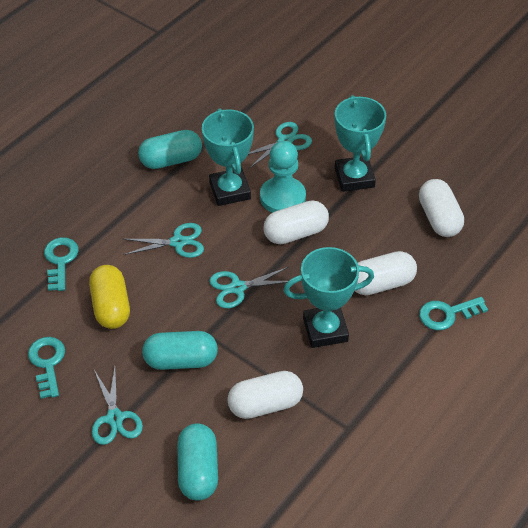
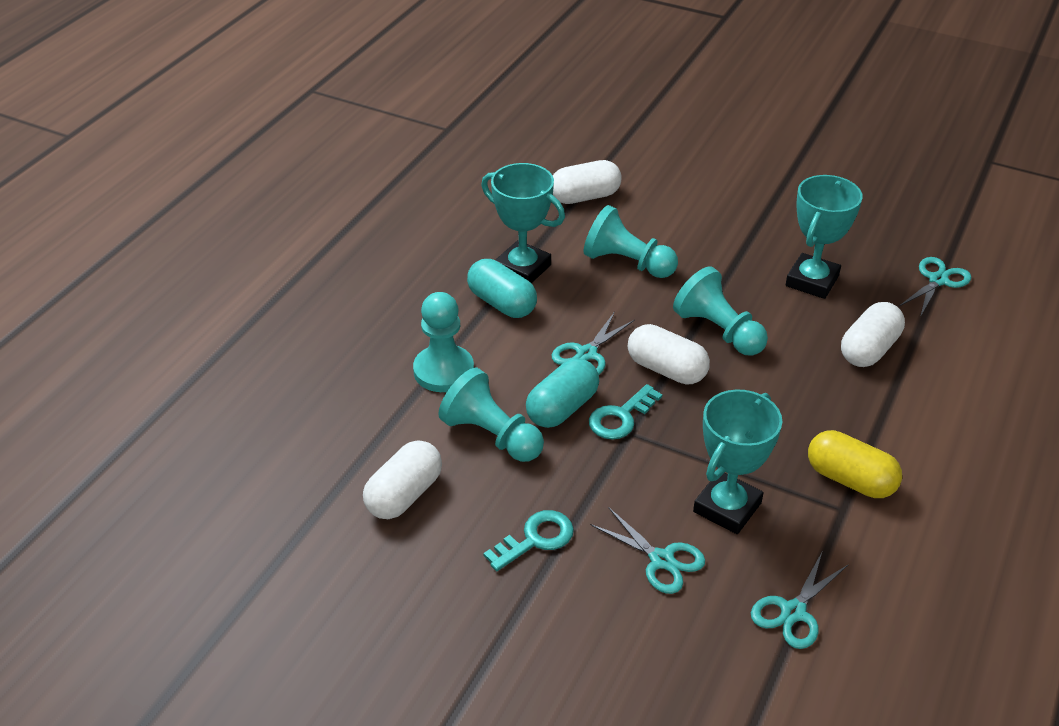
turquoise capsule: [138,130,202,169] [142,331,218,370] [177,424,218,500] = 3 -> [467,259,537,318] [526,358,599,428] = 2
turquoise key: [28,337,65,399] [44,237,79,291] [419,297,488,330] = 3 -> [483,510,574,571] [589,384,663,440] = 2
turquoise pawn: [260,141,306,213] = 1 -> [413,292,474,392] [438,368,544,462] [584,205,678,278] [673,266,768,356] = 4

